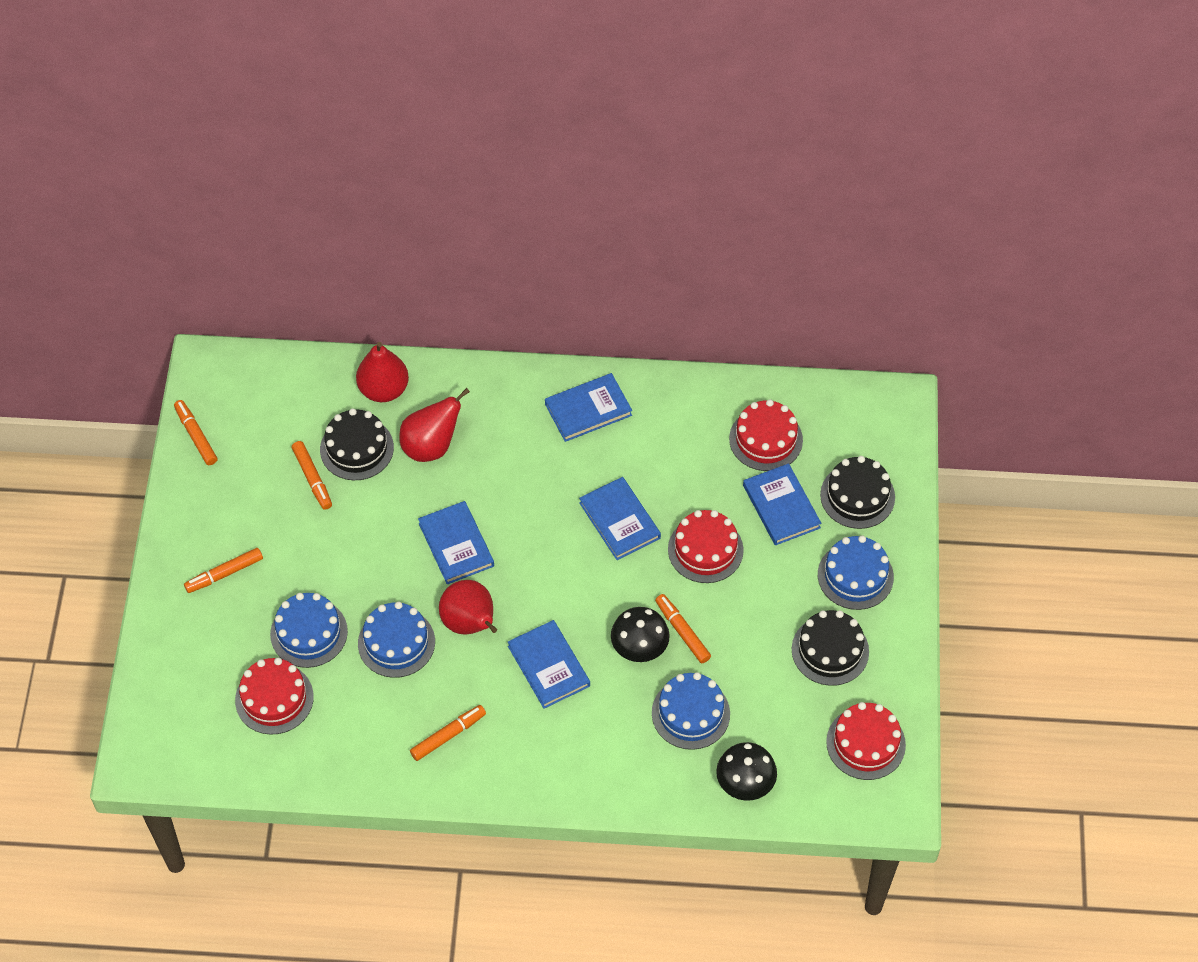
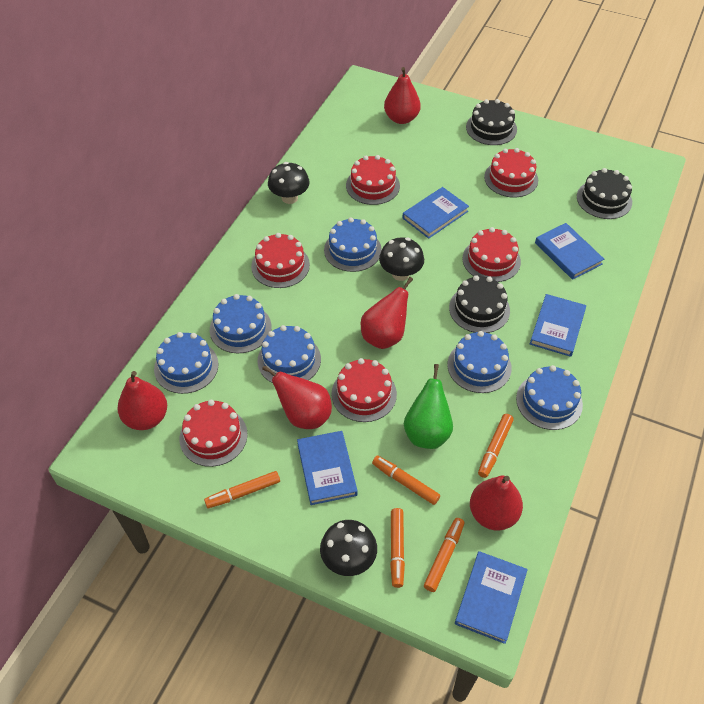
black mushroom: [611,607,670,662] [716,742,777,801] = 2 -> [268,162,310,204] [320,520,377,576] [379,237,424,281] = 3
blue cake: [270,593,348,668] [358,602,435,678] [652,672,730,750] [818,535,894,610] = 4 -> [154,332,218,394] [210,294,272,353] [258,325,321,383] [324,217,382,272] [447,331,512,393] [516,365,583,430] = 6
green pear: none = 0 -> [404,364,453,449] = 1
red cake: [235,658,314,735] [668,510,744,583] [729,399,803,471] [826,702,906,780] = 4 -> [179,400,248,467] [251,233,310,288] [331,358,397,422] [346,155,400,205] [463,227,521,282] [484,148,538,197] = 6
red pear: [356,342,409,402] [399,388,470,462] [439,580,497,634] = 3 -> [118,371,167,430] [262,365,332,429] [361,277,413,349] [384,67,421,124] [470,476,523,530] = 5

